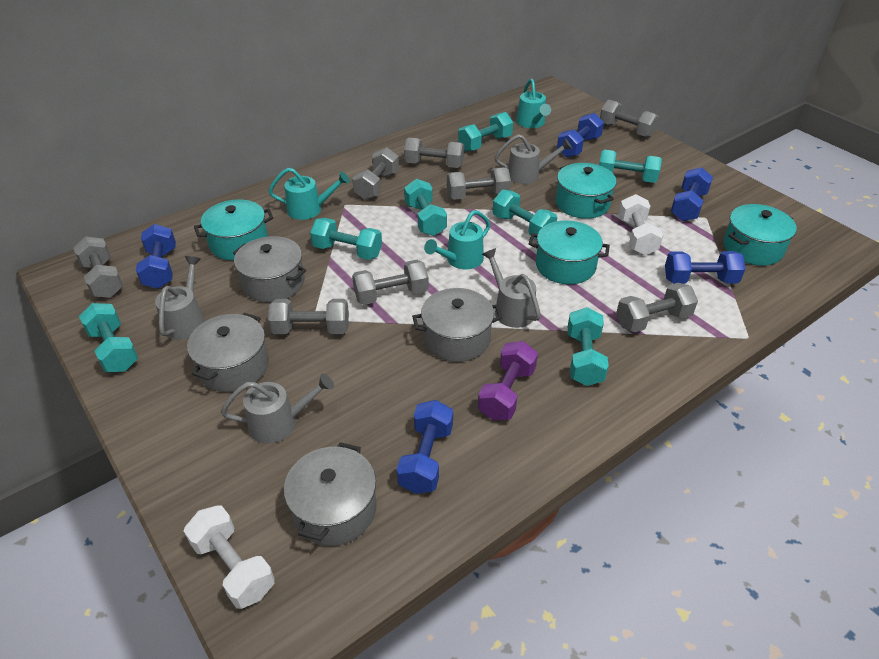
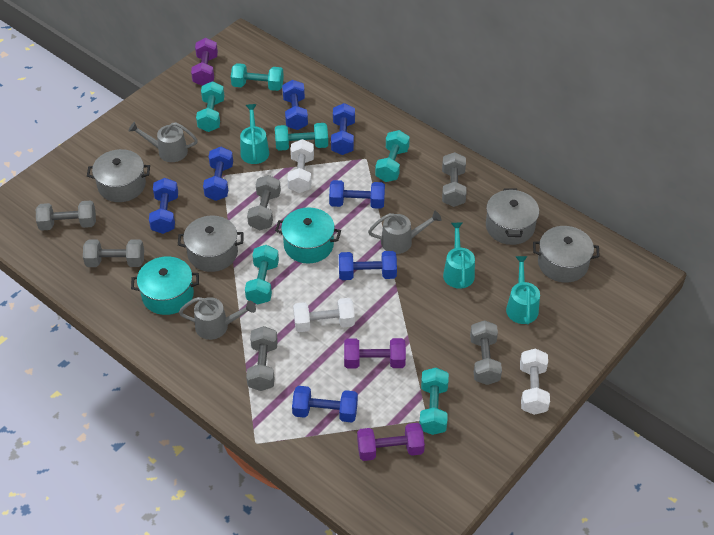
blue dumbbell: [136,224,176,289] [397,400,453,494] [557,113,604,157] [665,251,745,284] [671,167,713,221] = 5 -> [149,178,178,234] [203,147,233,201] [282,80,308,130] [292,386,358,422] [329,180,385,209] [331,103,355,155] [339,251,397,280] = 7
grey dumbbell: [73,236,123,298] [268,299,349,334] [352,147,399,200] [352,260,429,305] [404,138,464,168] [447,167,511,200] [600,100,659,138] [616,283,698,332] = 8 -> [36,200,96,231] [83,239,144,267] [246,326,278,391] [247,175,281,231] [442,152,466,207] [470,320,502,385] = 6
grey watering can: [155,256,205,340] [221,374,334,444] [482,248,541,328] [495,134,572,184] = 4 -> [129,122,198,162] [179,297,256,340] [368,211,442,254] = 3
purple dumbbell: [478,341,538,420] = 1 -> [191,38,218,86] [344,338,406,368] [357,423,425,461] = 3
turquoise dumbbell: [79,303,138,372] [310,218,382,260] [404,179,447,236] [458,112,513,152] [493,189,557,239] [568,307,609,386] [599,150,662,183] = 7 -> [196,81,224,132] [231,63,284,91] [245,245,279,304] [275,123,328,151] [375,130,410,182] [419,368,449,435] = 6
turquoise pot: [194,199,273,261] [529,220,610,284] [556,163,616,219] [723,204,797,266] = 4 -> [131,256,199,315] [275,208,341,263] = 2
white dumbbell: [184,505,275,609] [618,194,663,255] = 2 -> [287,139,314,193] [293,298,355,332] [520,349,550,415] = 3

